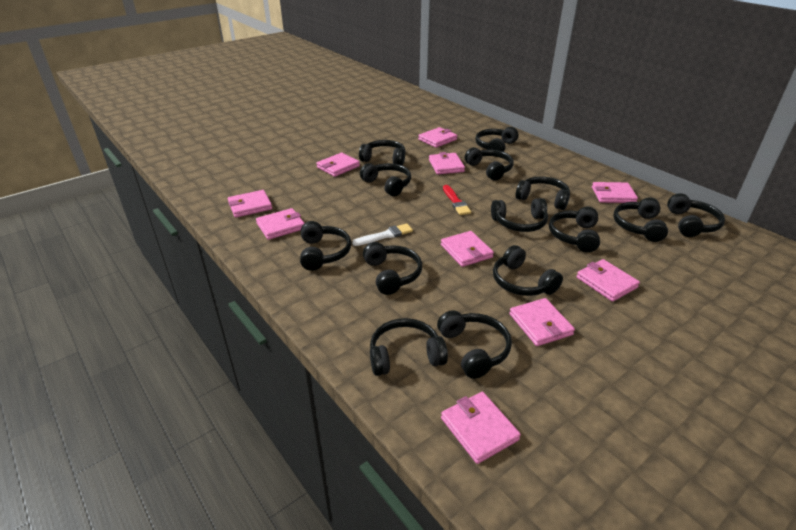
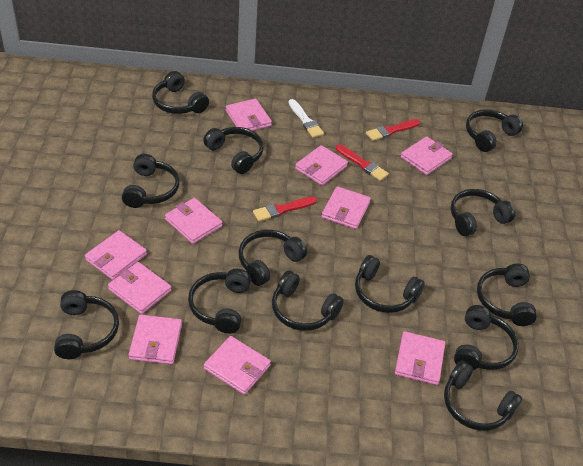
black headphones: [300,221,351,271] [359,140,406,165] [360,163,411,196] [363,242,422,295] [370,318,448,376] [437,310,512,379] [465,147,514,181] [475,127,519,152] [491,198,548,232] [493,245,563,296] [516,176,570,210] [549,207,600,253] [613,198,668,242] [667,193,725,237] = 14 -> [54,290,119,359] [122,154,180,208] [152,71,209,114] [188,269,251,334] [203,127,264,174] [238,230,307,286] [272,270,344,331] [355,255,425,313] [444,360,522,431] [451,189,515,236] [454,305,519,370] [466,109,523,152] [477,263,537,326] = 13
red brush: [443,185,471,215] = 1 -> [253,197,317,221] [336,144,389,181] [366,119,420,141] = 3

